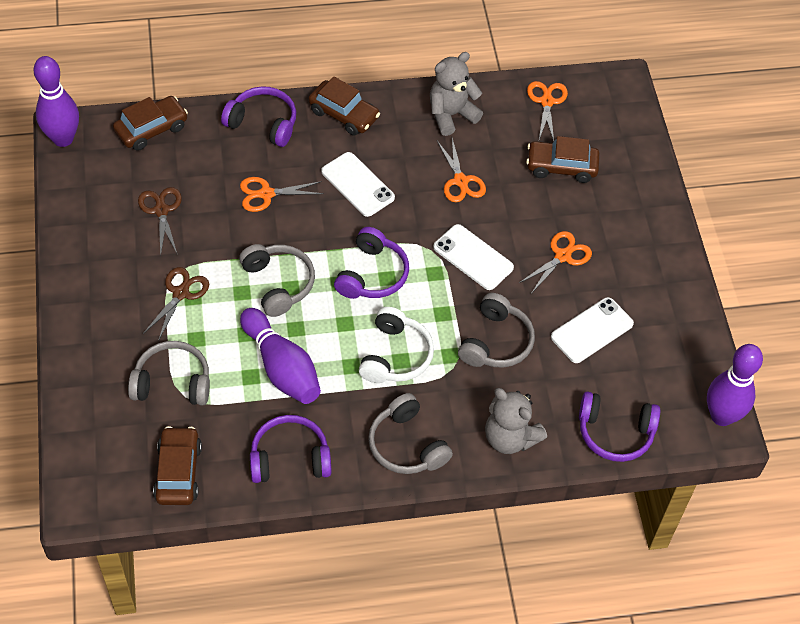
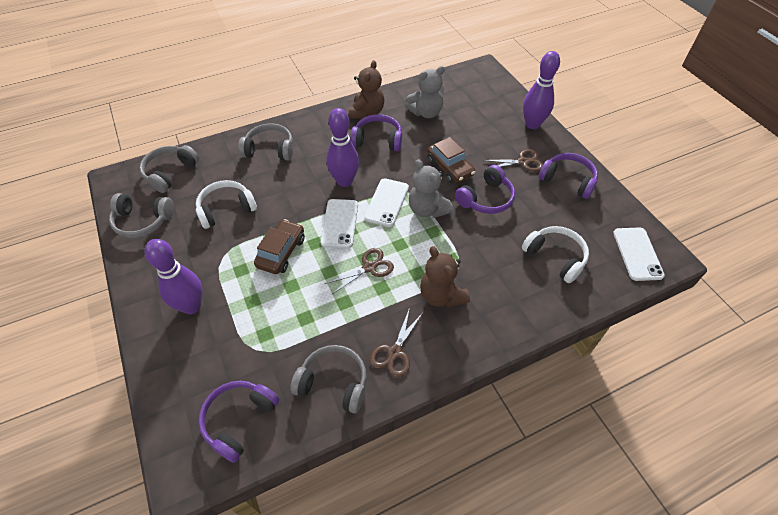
brown car: [113,96,188,151] [153,426,202,505] [309,77,380,136] [526,136,600,183] = 4 -> [254,219,305,274] [427,137,475,183] = 2
brown scissors: [138,187,182,255] [143,267,209,341] = 2 -> [325,248,394,294] [370,310,422,377] [483,149,543,172] = 3
brown teddy bear: none = 0 -> [349,60,384,119] [420,246,470,307] = 2
orange scissors: [240,177,324,212] [437,138,486,202] [519,231,592,294] [527,81,568,142] = 4 -> none = 0
white headphones: [359,307,434,383] = 1 -> [196,180,257,229] [522,226,589,283] = 2

